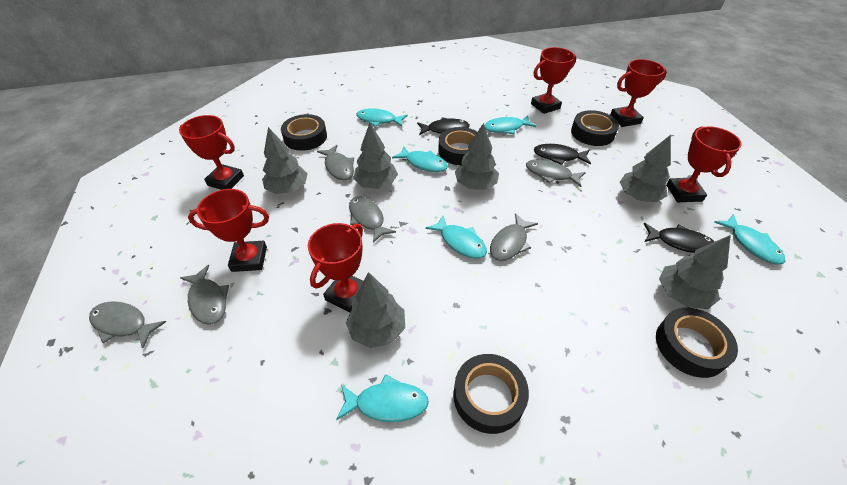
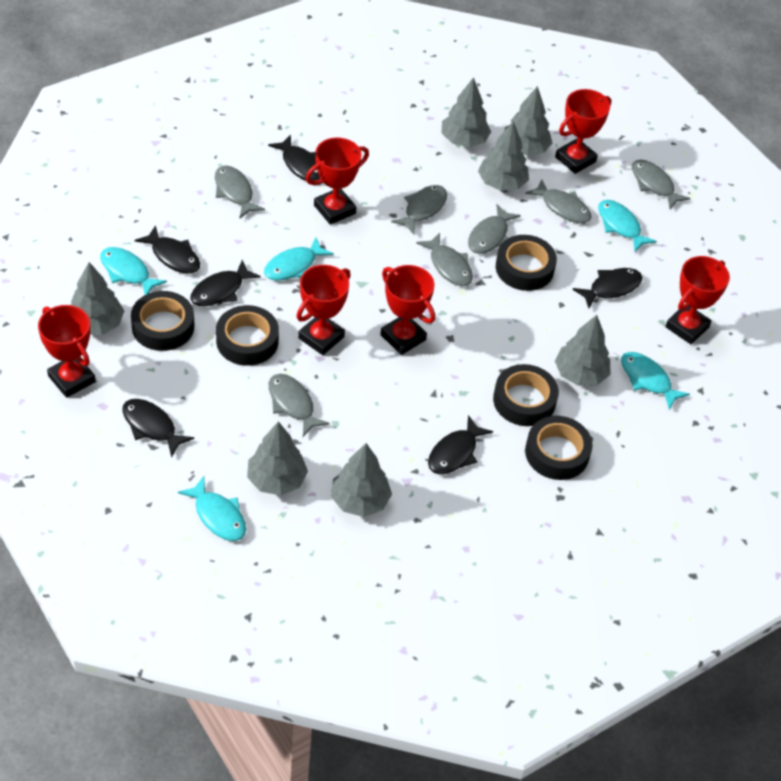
black fish: [417,117,470,135] [534,144,591,165] [644,223,715,253] = 3 -> [122,399,194,458] [135,225,200,274] [190,260,261,306] [268,135,320,181] [428,415,493,474] [573,268,642,308] = 6
grey fish: [89,301,166,348] [180,265,229,325] [317,145,354,180] [349,196,396,243] [490,213,538,261] [526,159,586,187] = 6 -> [215,165,265,219] [269,374,329,437] [391,185,447,235] [416,233,473,286] [468,204,521,254] [525,179,592,223] [632,160,691,209] = 7
grey tree: [262,127,308,194] [346,272,405,348] [354,123,398,189] [455,123,499,190] [620,135,671,202] [659,235,731,309] = 6 -> [71,262,124,335] [247,421,308,495] [331,443,392,517] [441,77,491,147] [478,121,529,191] [504,86,552,156] [555,315,610,386] = 7
turquoise fish: [336,374,429,422] [356,108,408,127] [392,146,448,172] [425,215,487,259] [484,115,536,134] [714,214,785,265] = 6 -> [100,247,167,295] [178,476,246,541] [264,237,334,281] [598,200,657,252] [621,352,690,410] = 5

